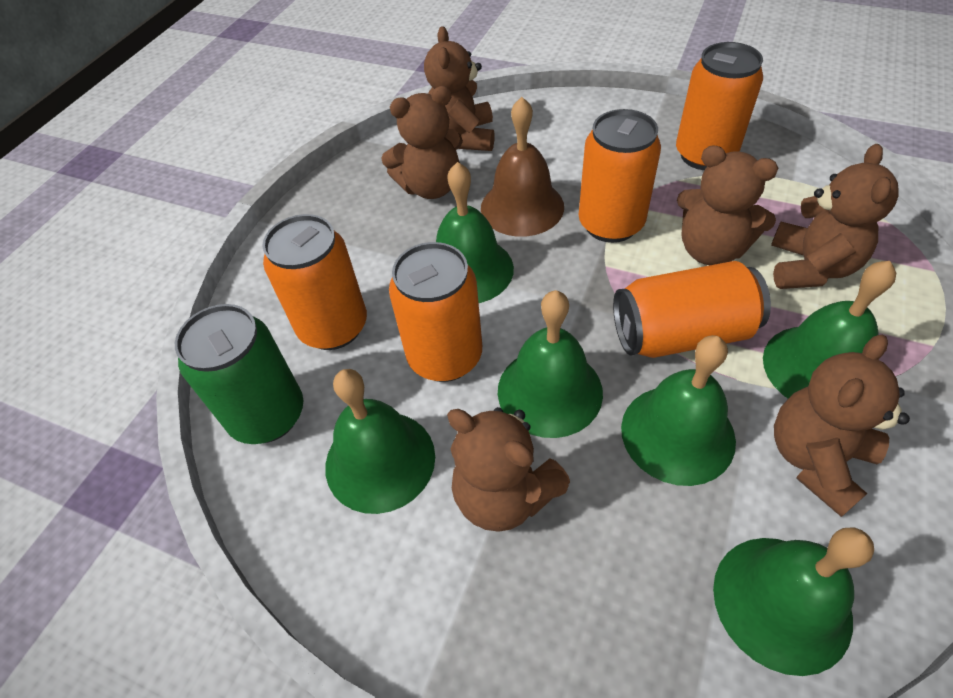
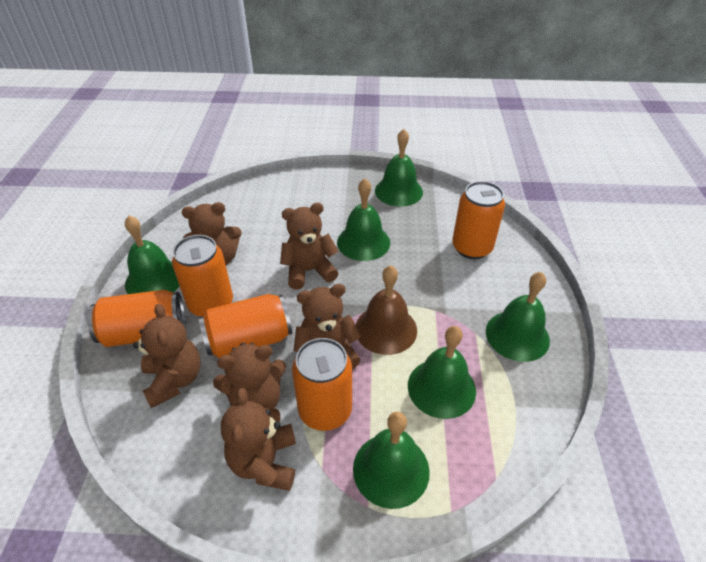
green can: [175,304,303,444] = 1 -> none = 0

